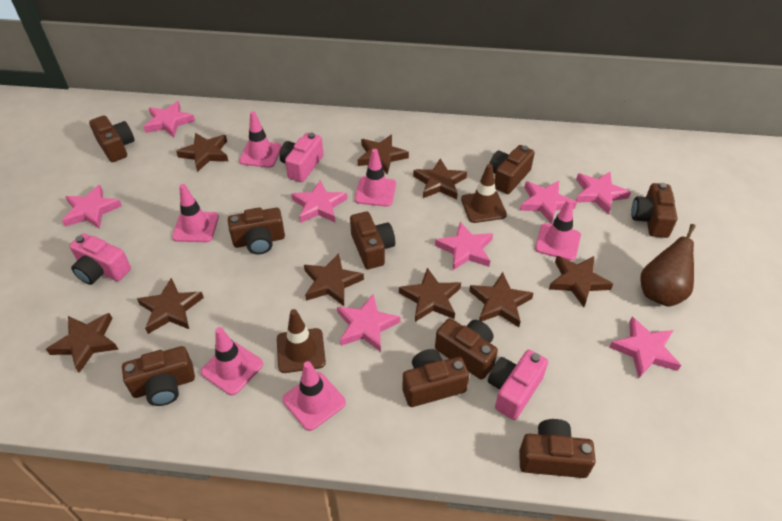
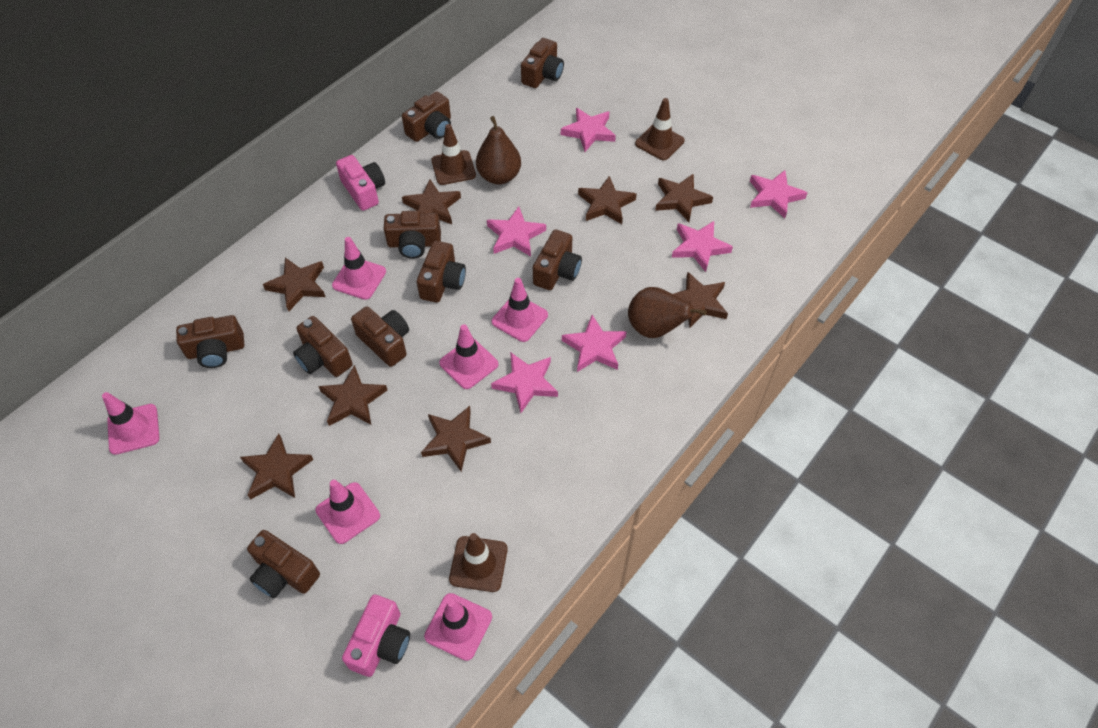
brown pear: [640,224,696,307] = 1 -> [476,116,521,185] [628,287,707,338] = 2
brown star: [46,313,118,373] [137,278,204,334] [176,133,228,172] [304,253,364,306] [358,135,409,174] [399,268,461,322] [413,159,467,199] [469,272,534,327] [549,256,613,307] = 9 -> [240,433,313,500] [263,257,325,311] [318,365,387,426] [402,180,461,224] [421,406,491,472] [578,176,637,224] [655,173,713,222] [674,272,728,328] = 8
brown traffic cone: [277,309,326,373] [461,164,507,223] = 2 -> [431,124,476,185] [449,533,508,592] [635,98,685,160] = 3
pink camera: [70,233,131,285] [280,133,323,182] [488,350,548,420] = 3 -> [336,155,385,211] [342,595,410,677] = 2
pink star: [62,185,122,229] [144,101,195,137] [291,180,347,223] [337,294,401,352] [435,222,493,270] [520,181,577,224] [576,172,631,214] [609,317,681,379] = 8 -> [487,206,546,257] [491,352,558,413] [561,108,616,152] [562,315,627,372] [672,221,733,272] [750,170,808,218] = 6

